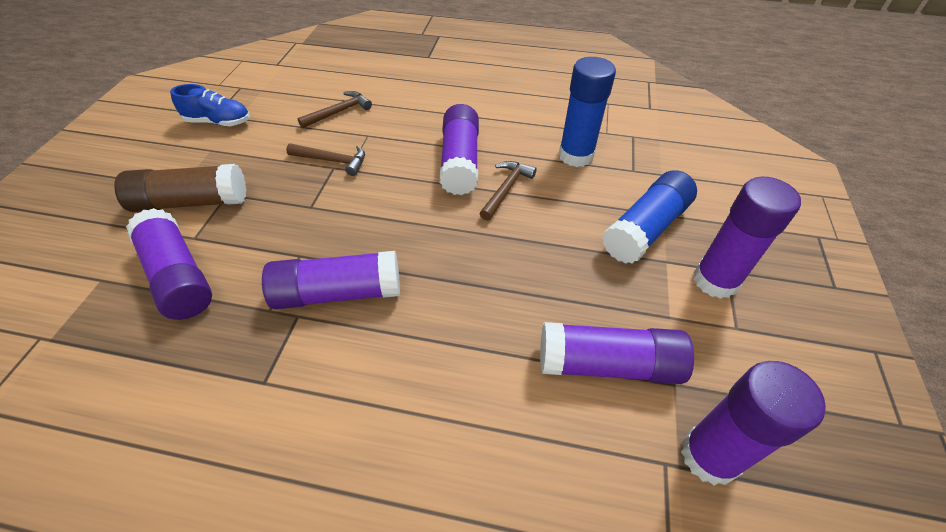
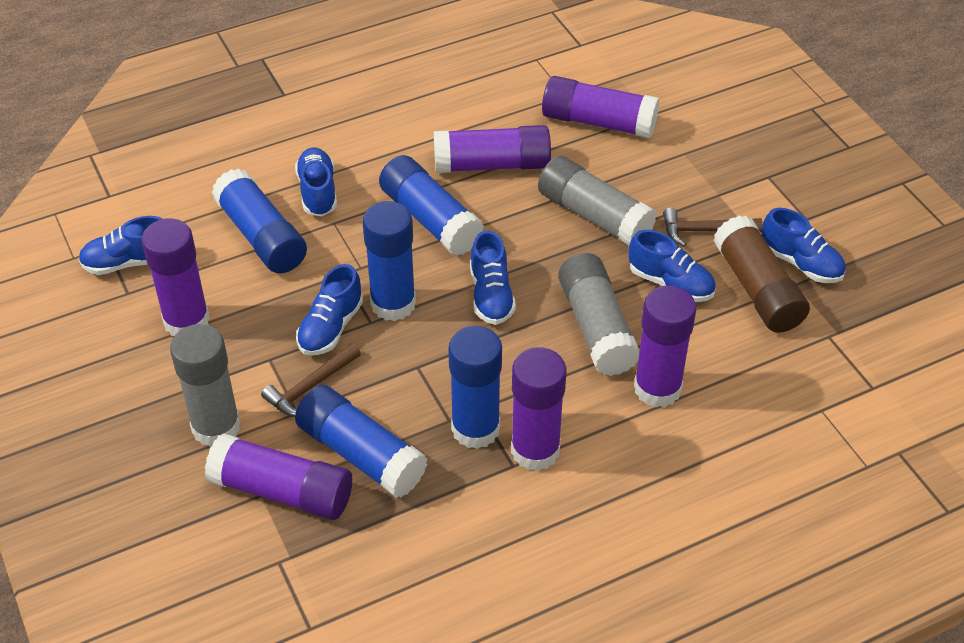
blue glue stick: [558,57,616,167] [602,170,697,264] = 2 -> [211,169,307,273] [295,385,427,498] [362,201,416,321] [379,155,484,256] [448,326,502,449] = 5
blue shoe: [170,84,250,126] = 1 -> [78,216,163,275] [295,147,337,216] [296,264,363,355] [470,231,516,325] [629,230,716,302] [762,208,846,283] = 6
brown hammer: [286,143,365,176] [297,91,372,128] [479,161,537,221] = 3 -> [261,343,361,417] [663,208,763,246] = 2
grey glue stick: none = 0 -> [170,324,240,447] [538,156,657,245] [558,253,640,376] = 3

